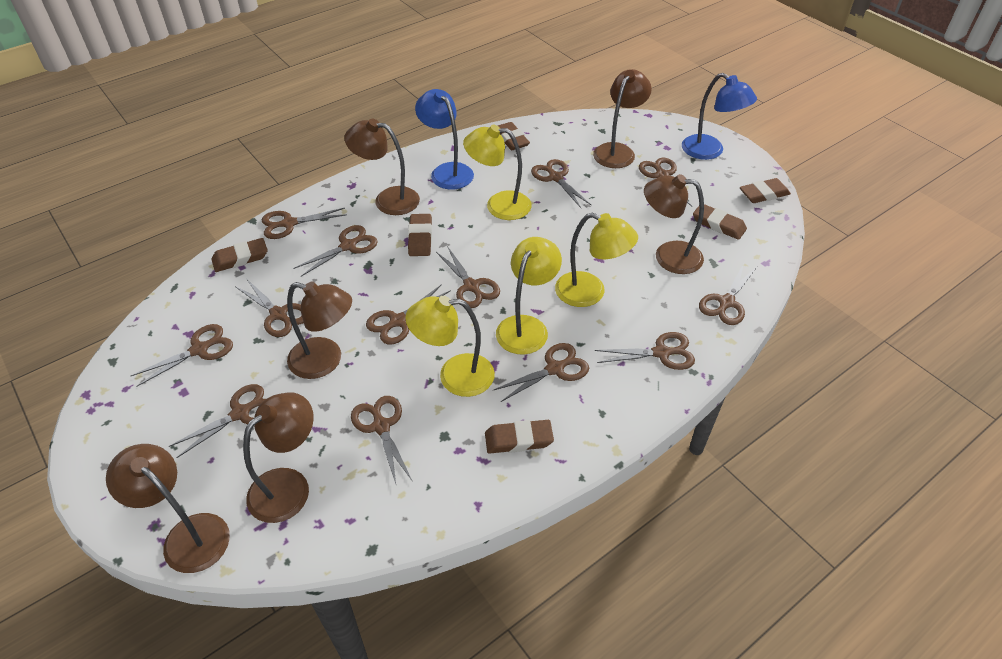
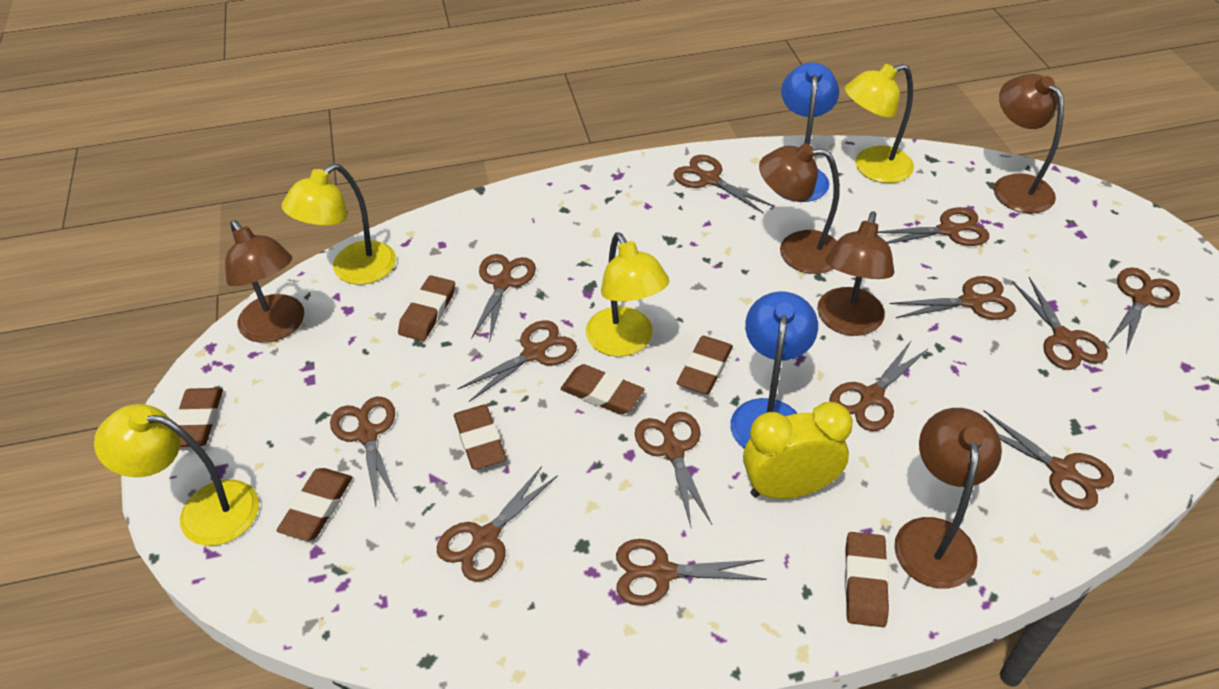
brown eraser: [211,238,268,272] [408,214,432,256] [485,420,554,453] [498,122,530,150] [693,204,747,240] [740,178,791,203] = 6 -> [173,388,223,447] [276,468,353,541] [398,275,455,341] [454,404,506,470] [561,364,645,415] [677,336,733,394] [845,532,889,627] = 7
brown lamp: [106,444,230,573] [243,393,314,523] [287,281,352,379] [344,119,420,215] [593,69,652,168] [644,174,704,274] = 6 -> [225,220,304,343] [759,143,840,274] [817,211,894,336] [894,408,1002,589] [994,74,1064,214] = 5
yellow clock: none = 0 -> [743,402,853,499] = 1

